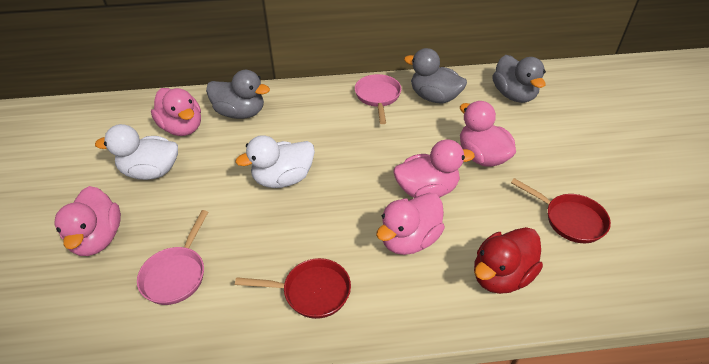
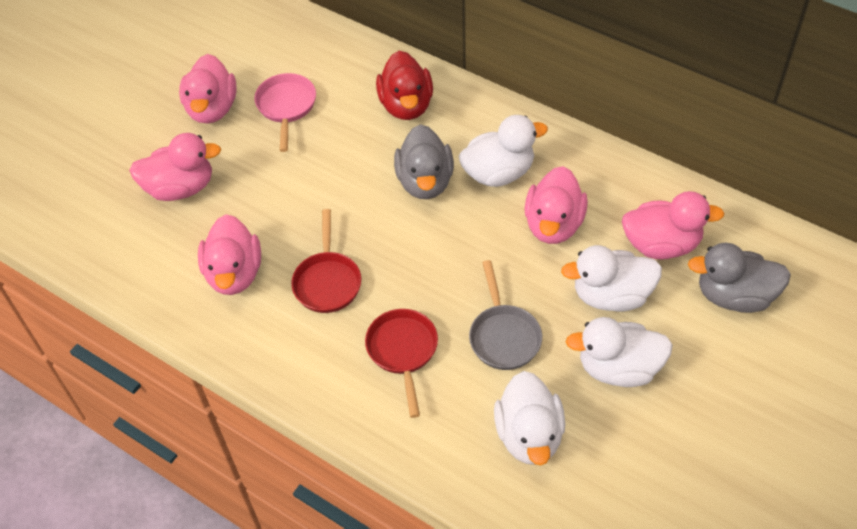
grey duck: [206,70,270,119] [404,48,467,104] [492,55,546,103] = 3 -> [394,124,454,199] [688,243,791,313] = 2
grey pan: none = 0 -> [469,260,542,370] = 1
pink pan: [137,210,208,305] [355,74,401,124] = 2 -> [254,73,316,152] = 1
white duck: [95,124,178,180] [235,135,315,188] = 2 -> [459,115,548,187] [494,371,565,465] [561,245,662,312] [566,317,673,387] = 4

